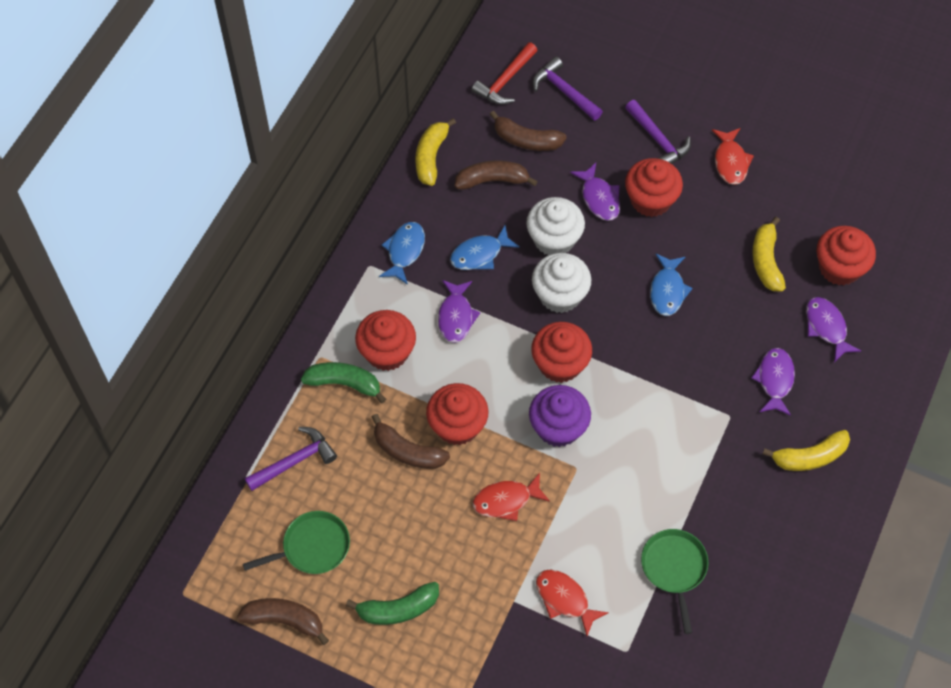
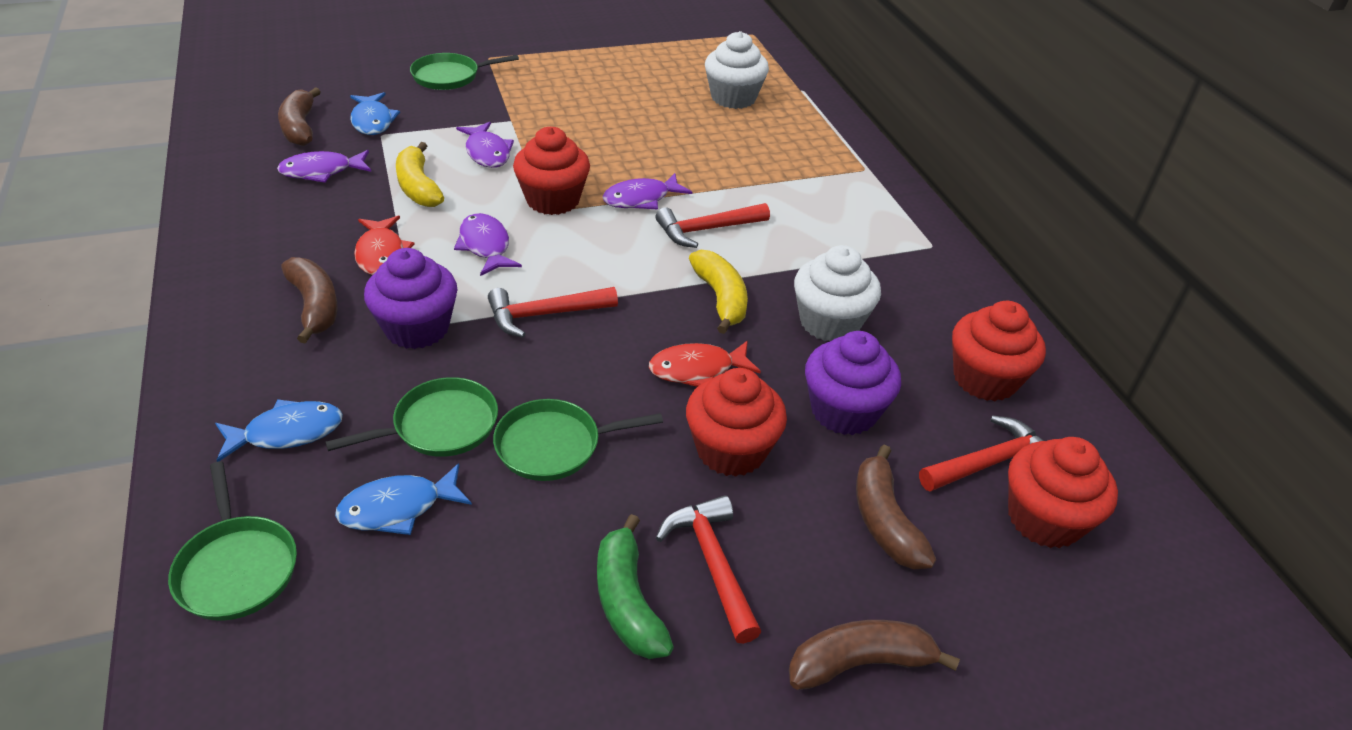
green banana: [301,362,386,403] [346,582,439,625] = 2 -> [597,514,674,659] = 1
green pan: [243,511,350,574] [641,529,709,634] = 2 -> [168,461,297,621] [325,377,498,457] [410,53,519,90] [493,399,663,481] = 4
purple cupcake: [529,385,591,447] = 1 -> [364,248,458,349] [805,331,901,435] = 2
purple hammer: [245,427,337,491] [533,57,603,121] [625,100,691,164] = 3 -> none = 0
red cupcake: [355,310,416,371] [426,383,488,445] [531,322,592,383] [625,158,683,217] [817,226,876,286] = 5 -> [513,127,590,215] [686,368,787,477] [952,301,1046,401] [1008,437,1118,548] = 4
red fish: [473,473,550,521] [536,569,609,636] [712,128,754,185] = 3 -> [354,216,414,275] [649,341,761,387] = 2
red hammer: [472,42,538,105] = 1 -> [488,287,618,338] [656,203,770,248] [656,495,761,644] [919,415,1043,492] = 4
yellow banana: [416,118,456,186] [752,217,786,292] [763,430,850,471] = 3 -> [396,142,444,207] [689,250,748,334] = 2

